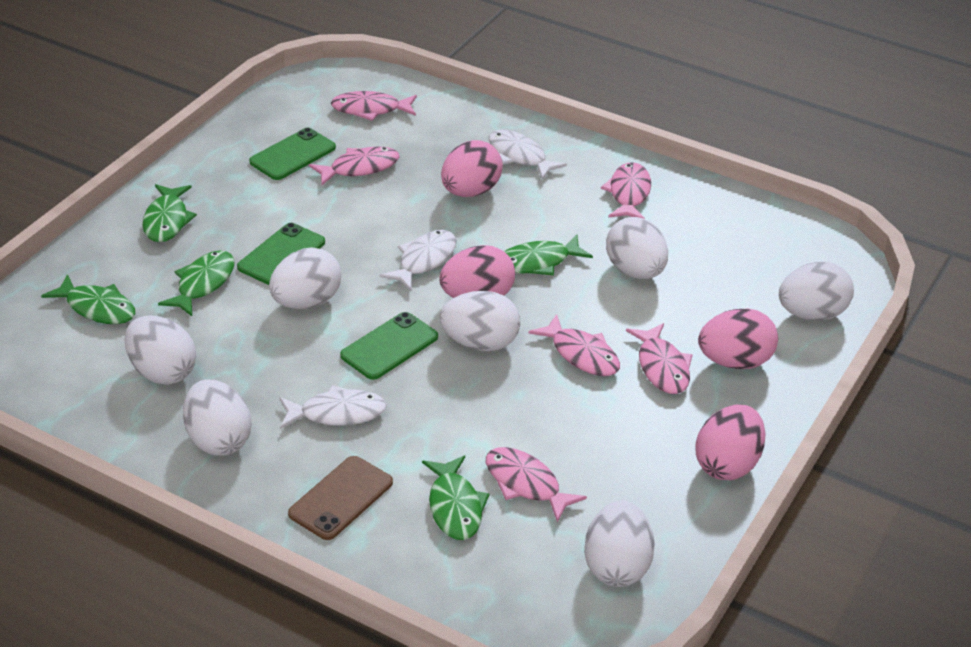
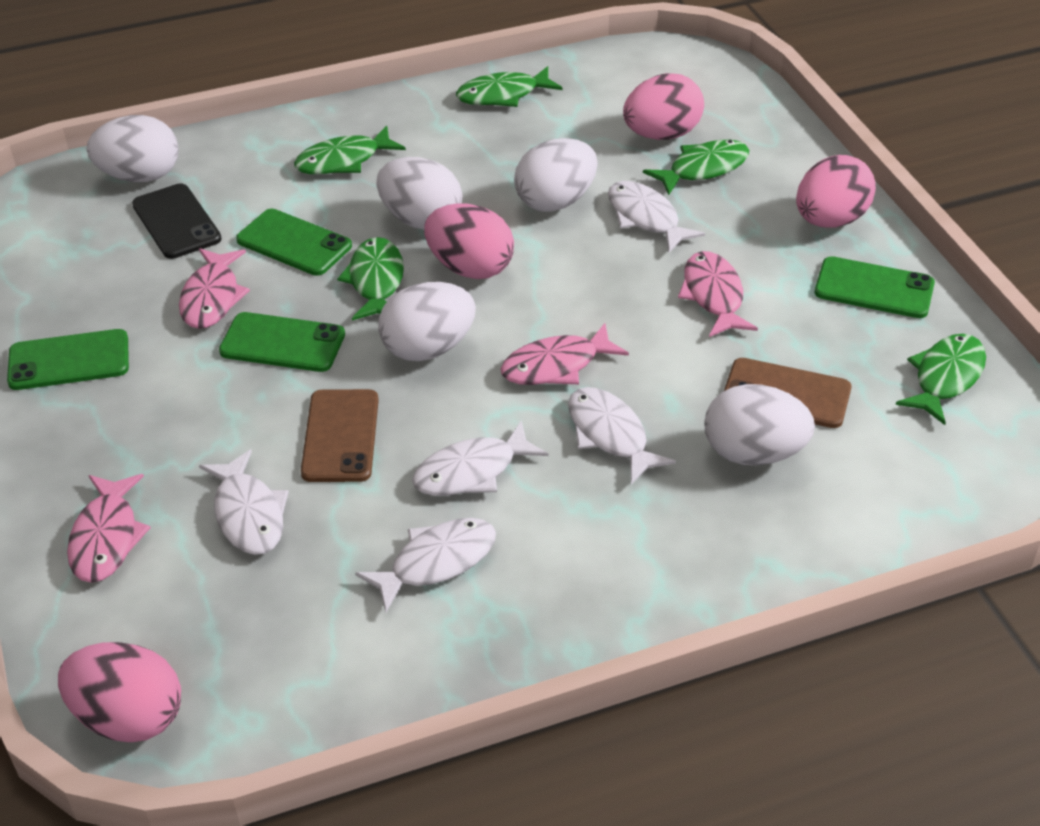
black phone: none = 0 -> [132,183,222,259] = 1
brown phone: [288,456,393,540] = 1 -> [301,389,379,482] [724,358,852,428] = 2
green phone: [237,223,325,285] [249,128,336,180] [340,312,438,380] = 3 -> [7,329,129,390] [219,312,345,372] [236,209,352,276] [815,256,935,318] = 4
pink fish: [309,146,400,186] [331,91,417,121] [486,447,587,523] [529,314,620,376] [601,162,651,219] [626,323,693,394] = 6 -> [67,474,151,583] [179,248,250,329] [501,323,629,385] [678,251,758,337] = 4
white egg: [124,315,196,385] [183,380,252,455] [269,247,341,309] [440,291,520,351] [584,500,655,587] [606,217,668,279] [779,261,854,321] = 7 -> [87,115,179,182] [377,157,463,230] [378,282,476,361] [514,138,598,212] [704,384,815,465] = 5
white fish: [279,385,387,429] [380,230,457,291] [489,130,567,180] = 3 -> [199,449,289,555] [355,518,496,612] [412,421,548,496] [568,387,676,485] [608,181,705,253] = 5

